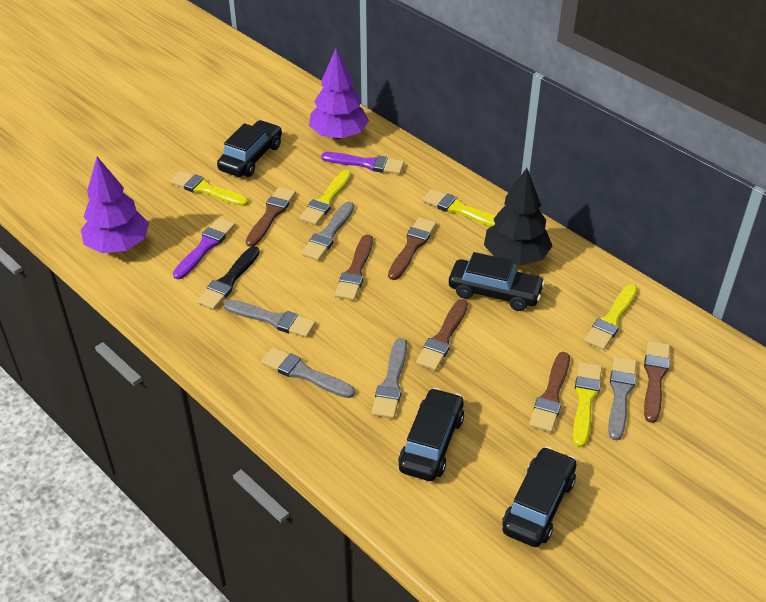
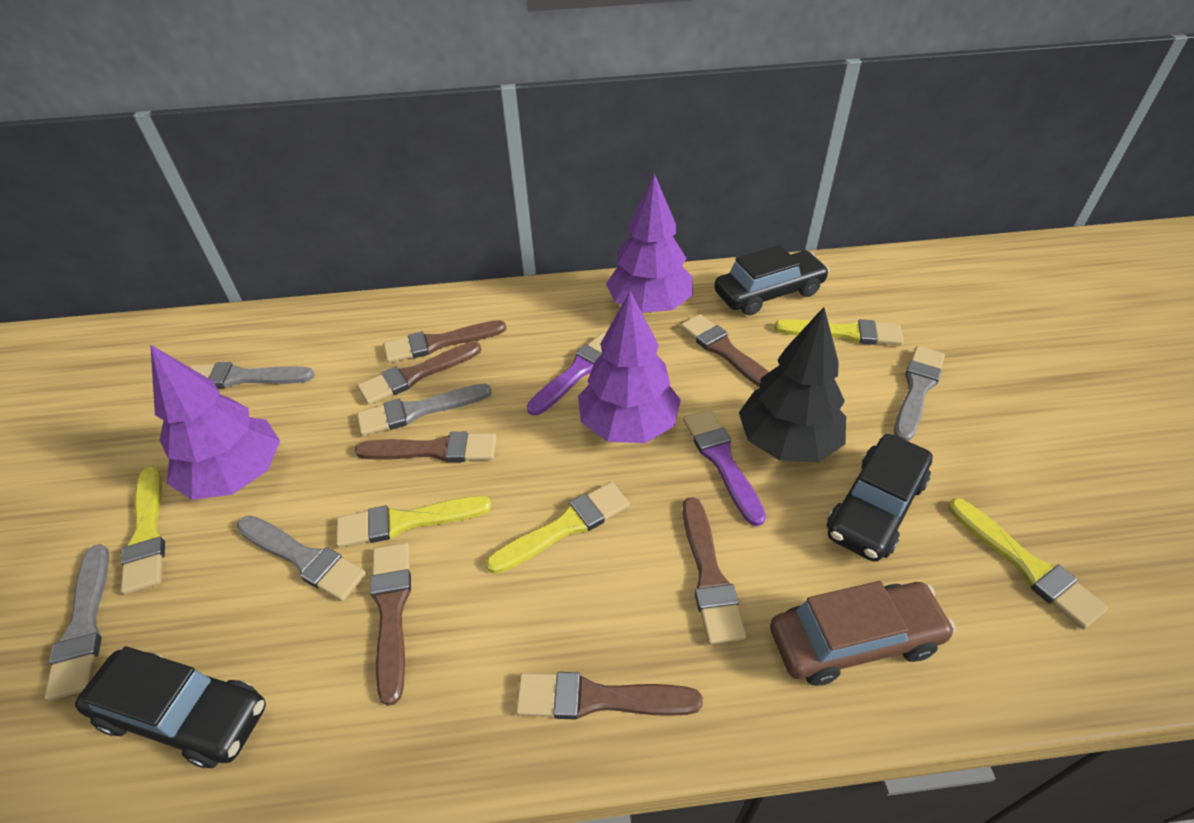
black brush: [197,246,260,310] = 1 -> none = 0
black car: [217,120,282,177] [398,388,464,481] [449,252,545,311] [503,447,576,547] = 4 -> [75,646,266,768] [714,245,830,316] [827,434,933,562] = 3
brown brush: [246,187,296,247] [335,234,373,301] [388,217,437,280] [416,299,468,371] [529,352,570,432] [644,341,670,423] = 6 -> [354,432,496,462] [357,342,481,405] [370,543,411,706] [383,320,506,363] [516,672,703,720] [680,314,769,388] [683,497,746,644] = 7
brown car: none = 0 -> [770,581,956,686] = 1
purple tree: [81,157,149,253] [309,49,369,139] = 2 -> [150,344,280,500] [578,291,681,443] [606,173,693,313] = 3

